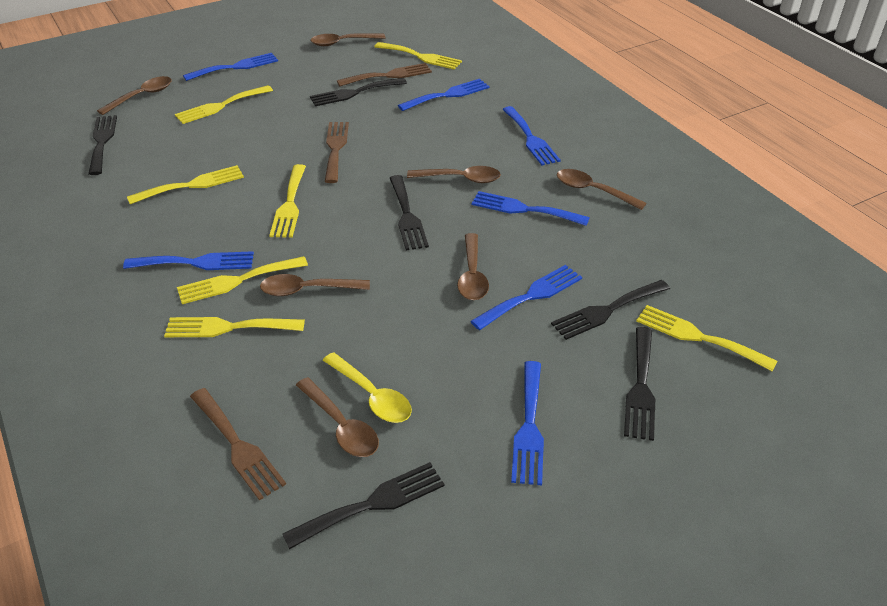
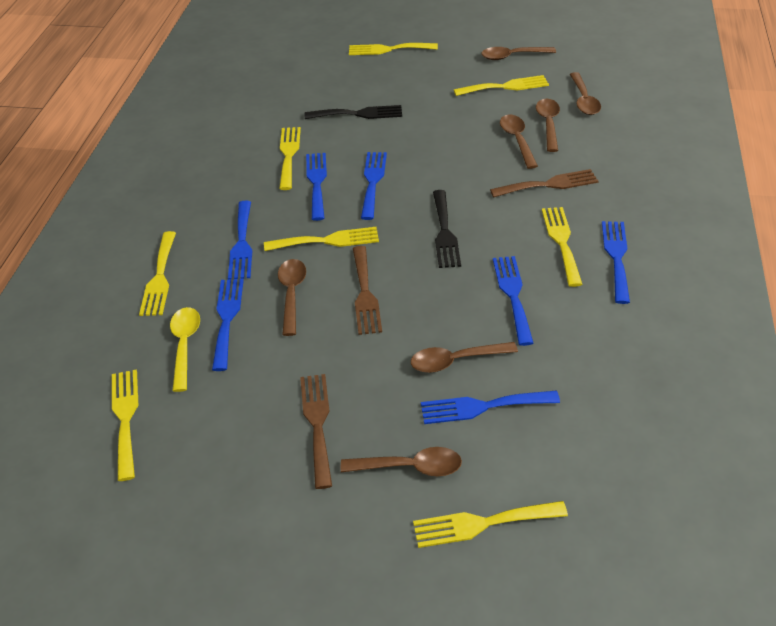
black fork: [88,115,117,175] [282,462,445,549] [310,78,407,106] [390,175,429,250] [551,280,670,340] [624,327,655,441] = 6 -> [305,105,402,119] [433,190,461,268] = 2
yellow fork: [127,165,244,204] [164,317,305,337] [175,85,273,124] [177,256,308,304] [269,164,306,238] [374,42,462,70] [636,305,778,371] = 7 -> [112,369,138,481] [139,231,176,316] [264,227,379,251] [279,127,301,190] [349,43,438,55] [413,501,568,548] [454,75,549,96] [542,207,583,287] = 8

